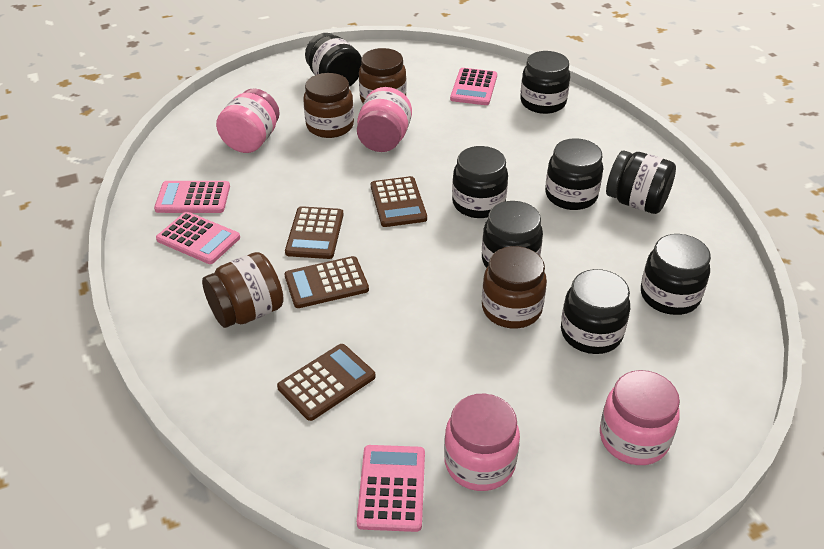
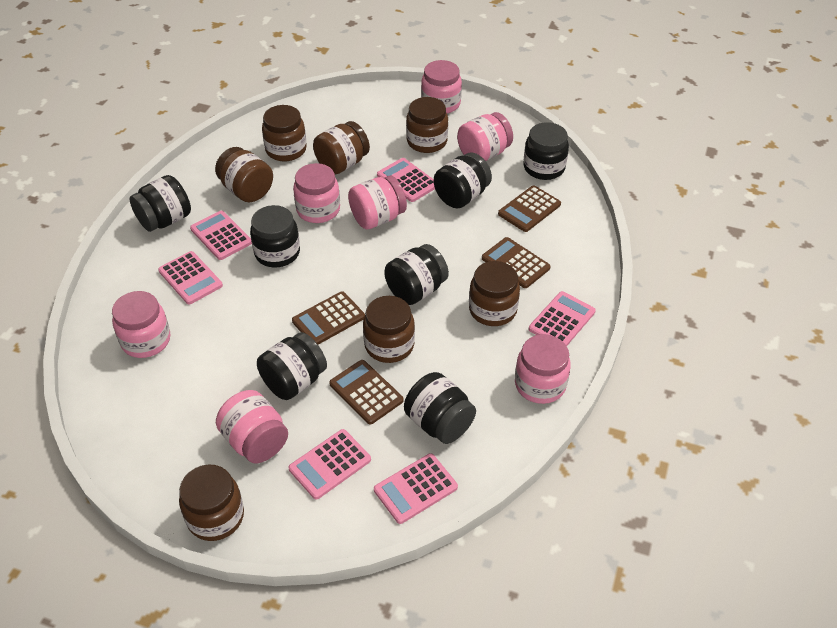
black jar: [305,33,362,87] [452,146,508,218] [482,201,543,268] [520,51,570,114] [545,138,603,210] [561,269,630,354] [606,151,676,214] [641,234,711,315] = 8 -> [130,175,191,232] [250,205,300,267] [257,332,327,400] [384,244,449,305] [404,372,476,444] [434,153,492,208] [523,122,569,180] = 7
brown jar: [202,252,284,328] [303,73,354,138] [359,48,407,103] [482,246,547,329] = 4 -> [179,464,244,541] [215,147,273,202] [262,105,307,161] [313,121,370,175] [363,296,415,363] [406,97,448,153] [469,261,520,326] = 7
pink calculator: [154,181,230,213] [156,212,240,264] [357,445,425,532] [450,68,497,105] = 4 -> [158,251,223,305] [190,211,252,260] [288,429,371,500] [374,453,458,524] [377,158,435,202] [529,291,596,346] = 6
pink jar: [216,88,280,153] [357,87,412,152] [444,394,520,491] [600,370,680,465] = 4 -> [112,291,170,358] [216,390,288,463] [293,163,340,223] [348,175,407,229] [421,60,462,114] [457,112,513,161] [515,334,571,404] = 7

